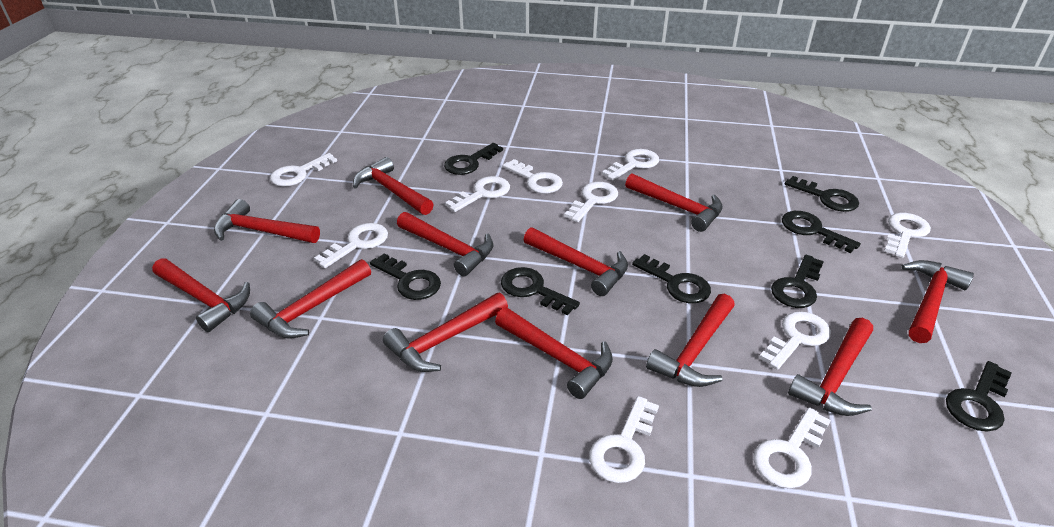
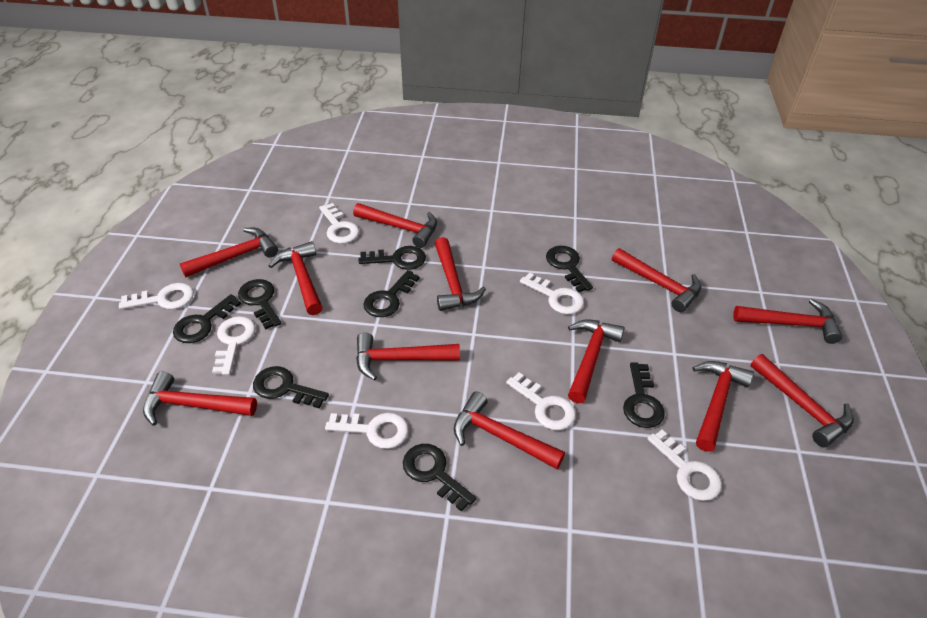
white key: [270,153,337,186] [314,223,388,268] [445,176,510,212] [503,159,563,193] [564,182,618,222] [589,396,659,483] [602,149,659,181] [753,407,831,489] [759,311,831,370] [884,213,931,258] = 10 -> [119,283,194,309] [212,316,256,375] [319,203,359,244] [325,413,409,449] [506,372,576,430] [520,272,584,314] [647,430,722,501] = 7

